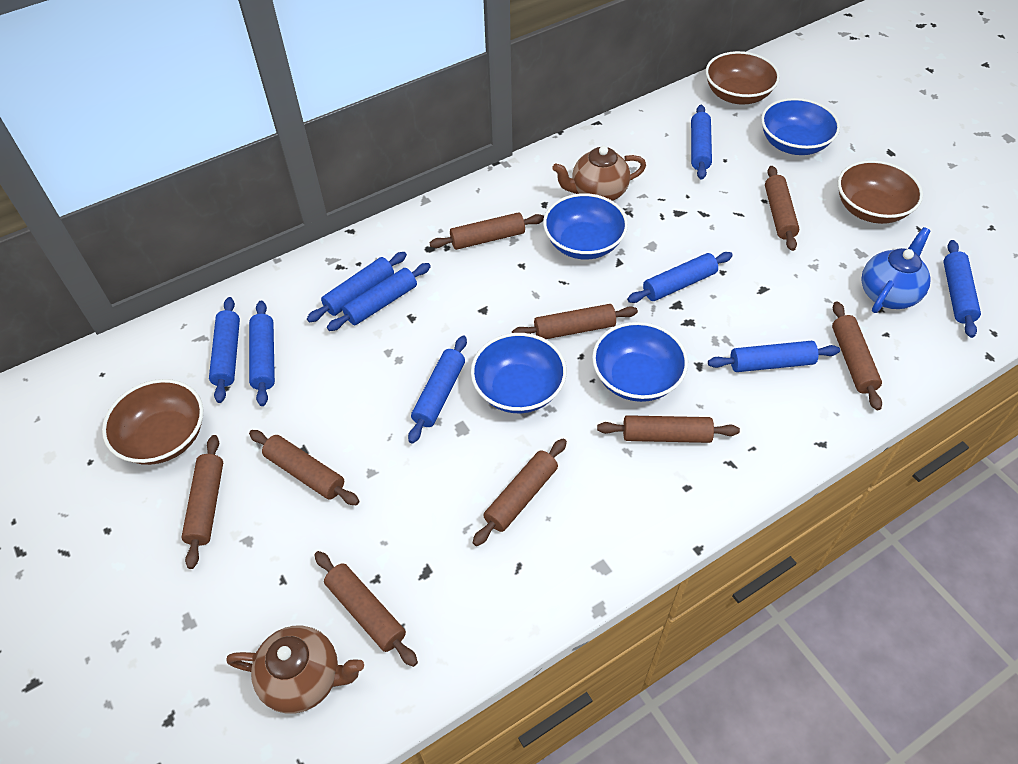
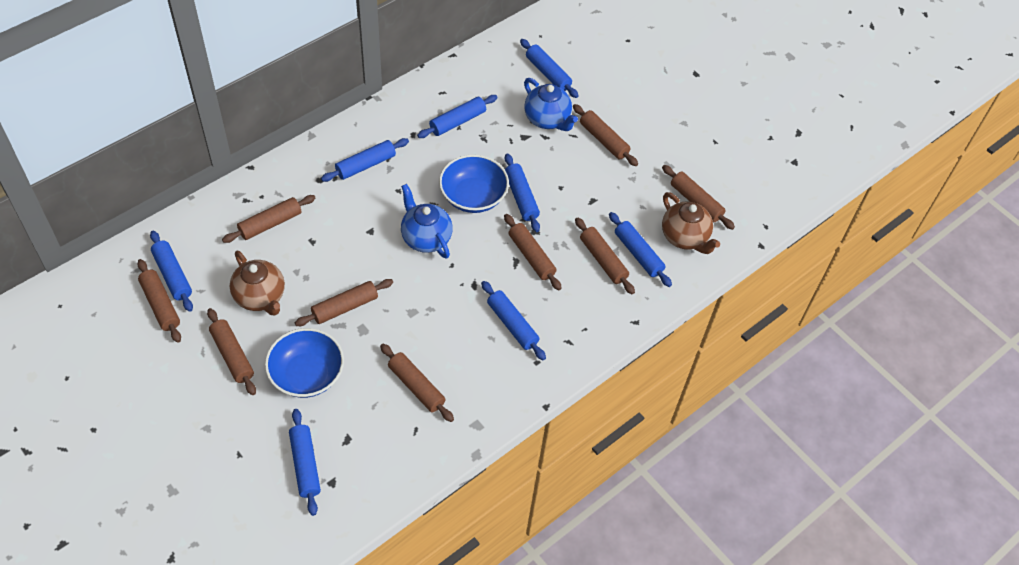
blue bowl: [471,333,567,413] [543,193,628,260] [592,322,688,402] [761,98,840,155] = 4 -> [265,328,344,398] [439,154,509,213] = 2
blue rolling pin: [209,297,240,403] [249,301,275,406] [307,252,407,322] [327,263,431,331] [408,336,467,444] [627,252,733,303] [691,105,712,180] [708,341,840,372] [944,240,981,338] = 9 -> [150,231,193,312] [289,409,321,516] [321,138,409,182] [417,95,498,138] [481,281,546,360] [505,153,540,232] [520,39,579,98] [609,212,672,287] = 8
blue teapot: [862,227,931,313] = 1 -> [401,184,453,259] [524,78,578,131] = 2
brown bowl: [102,379,204,465] [705,51,780,105] [838,160,923,224] = 3 -> none = 0

